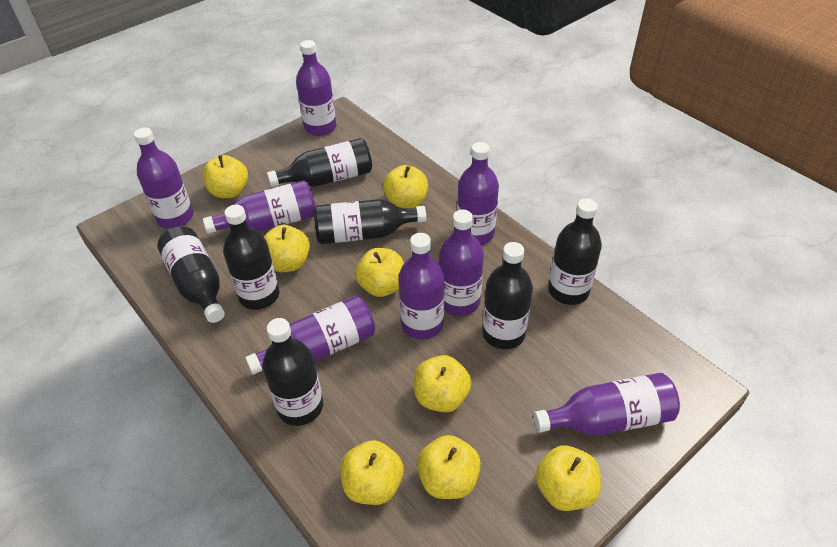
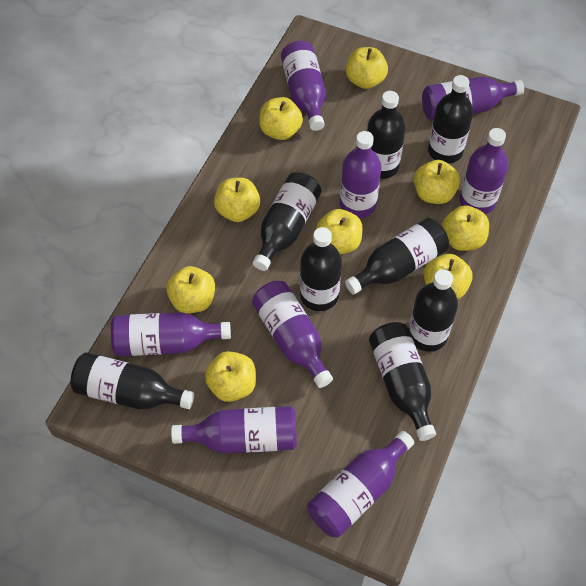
black bottle: [157,226,225,323] [223,205,279,310] [263,318,323,426] [267,138,372,187] [314,199,426,244] [482,242,533,349] [548,199,602,305] = 7 -> [70,352,194,409] [253,172,321,271] [300,227,342,311] [345,218,449,295] [367,91,406,179] [369,322,436,441] [409,269,458,352] [428,75,473,164] = 8
yellow apple: [203,155,248,198] [264,225,310,272] [340,440,404,505] [355,248,404,297] [383,165,428,208] [414,355,472,412] [417,435,481,499] [535,445,601,511] = 8 -> [166,266,215,313] [205,351,256,402] [214,178,260,222] [259,97,303,140] [316,209,363,254] [346,47,388,89] [414,160,460,204] [424,254,473,300] [442,205,489,251] = 9

